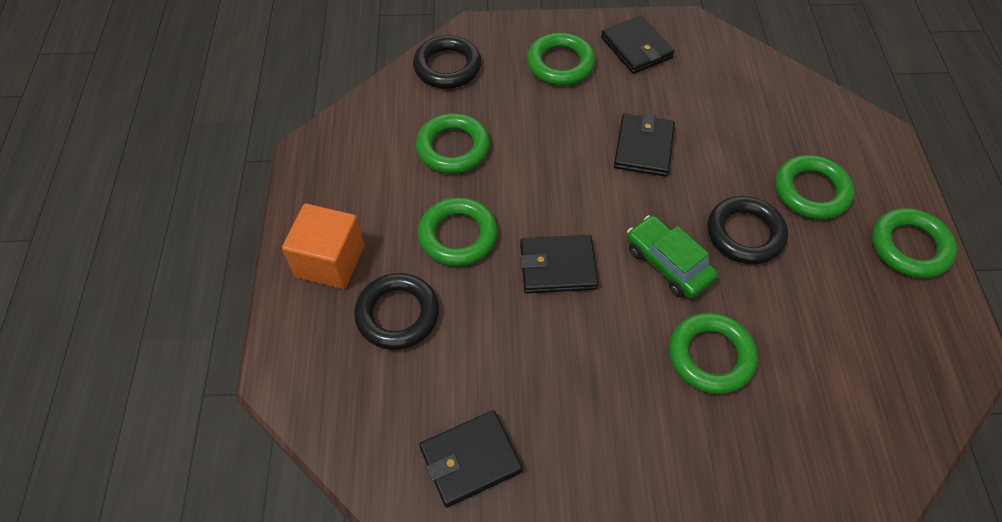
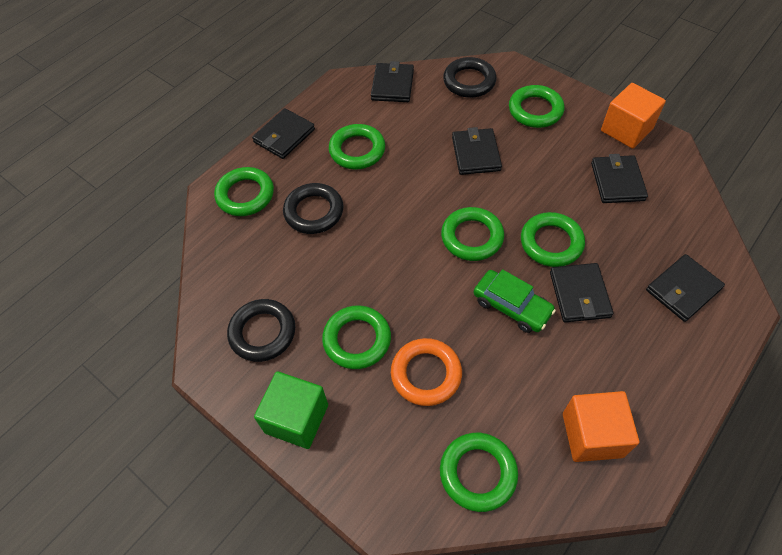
black wallet: [419,410,523,508] [520,235,599,293] [601,15,675,74] [614,113,675,177] = 4 -> [252,108,315,159] [371,61,414,102] [452,127,502,175] [550,263,613,322] [591,154,648,203] [646,254,725,322] = 6
green cube: none = 0 -> [254,371,328,449] = 1
green ring: [416,113,490,174] [418,197,498,267] [527,33,595,86] [669,313,758,394] [775,155,854,220] [872,208,957,278] = 6 -> [214,167,274,216] [322,306,391,369] [329,124,385,169] [440,433,518,512] [441,207,504,261] [509,85,564,128] [521,212,585,267] = 7
orange cube: [282,204,364,289] = 1 -> [563,391,639,462] [601,83,666,149] = 2
orange ring: none = 0 -> [391,338,462,406] = 1

